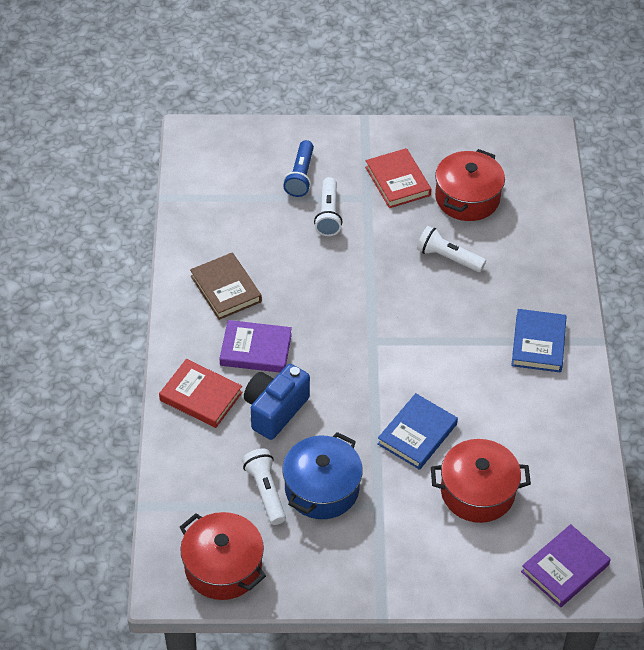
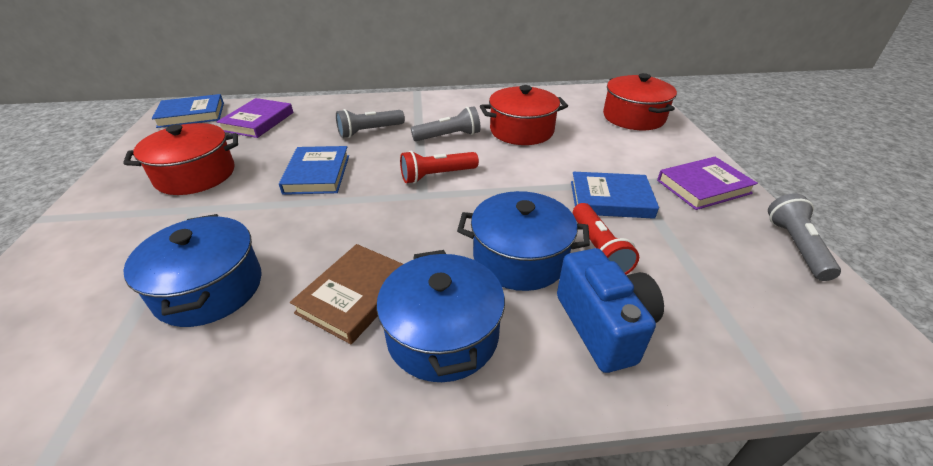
blue book: [377,393,458,470] [511,309,567,372] = 2 -> [152,94,224,128] [279,146,349,195] [571,172,659,219] = 3
blue flashlight: [283,140,314,197] = 1 -> none = 0
blue pot: [282,432,363,519] = 1 -> [123,214,262,327] [376,250,505,382] [457,191,590,291] = 3
grey flashlight: none = 0 -> [336,109,405,138] [411,106,481,141] [768,194,841,281] = 3
red book: [159,359,243,428] [365,148,431,208] = 2 -> none = 0
red flashlight: none = 0 -> [400,151,479,184] [573,203,639,275] = 2
white flashlight: [242,449,286,525] [314,177,342,236] [417,226,486,272] = 3 -> none = 0

